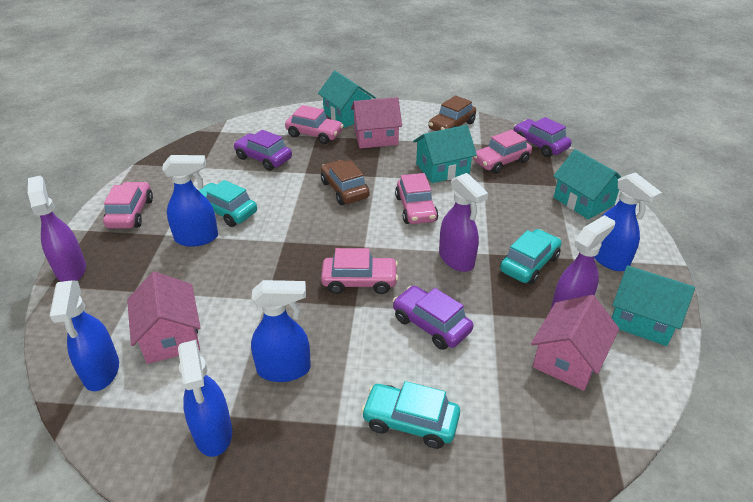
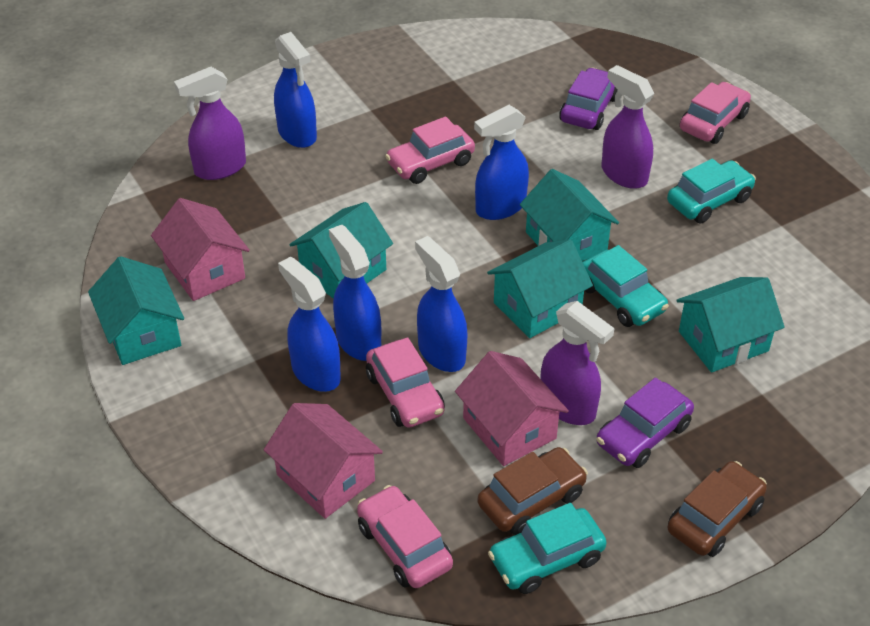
pink car: [103,182,153,228] [285,105,344,144] [321,248,398,294] [395,173,438,224] [473,130,532,174] = 5 -> [357,485,453,588] [366,337,445,428] [385,116,475,184] [680,82,751,144] = 4
purple car: [233,130,292,171] [393,286,473,350] [513,117,572,157] = 3 -> [559,68,618,130] [596,378,694,468] = 2
turquoise house: [318,71,376,128] [413,125,477,183] [553,149,621,219] [612,265,695,346] = 4 -> [88,256,184,365] [289,202,393,299] [487,239,593,338] [520,169,619,261] [676,277,785,373] = 5

